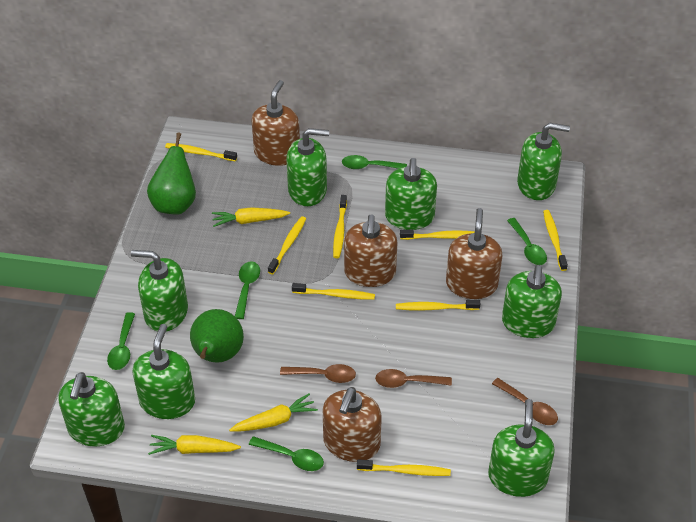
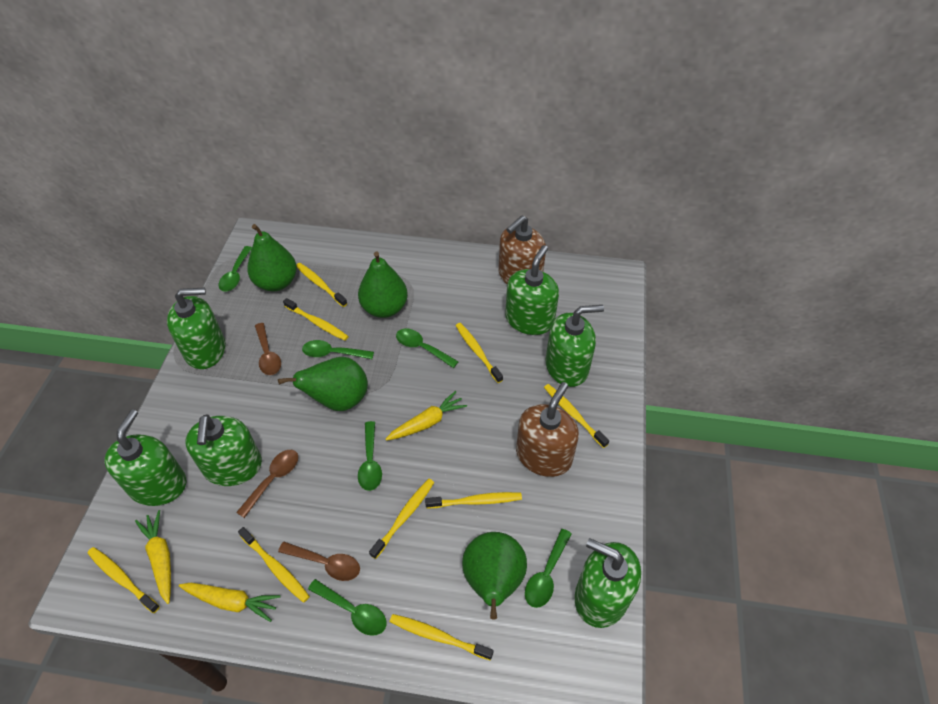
brown soap dispenser: [251,80,300,166] [323,387,382,462] [344,214,398,287] [446,208,503,299] = 4 -> [498,216,546,284] [516,382,579,477] = 2
green pear: [147,133,196,215] [190,309,244,363] = 2 -> [247,224,297,291] [278,357,368,411] [358,251,408,318] [462,532,527,620] = 4
green soap dispenser: [58,372,125,447] [131,250,188,332] [133,324,195,419] [286,128,329,206] [385,158,437,230] [488,399,555,497] [502,265,562,338] [517,123,570,200] = 8 -> [104,409,186,506] [167,288,226,369] [185,414,262,486] [505,245,559,335] [546,305,604,387] [575,538,641,628] = 6
green spoon: [107,312,135,370] [235,261,260,319] [249,436,324,471] [342,155,407,169] [507,218,547,265] = 5 -> [219,246,252,292] [302,340,374,359] [308,579,386,636] [358,421,382,491] [396,328,459,368] [525,529,572,608] = 6
yellow toothbrush: [165,143,237,162] [268,216,306,274] [292,283,375,300] [333,195,347,258] [357,459,451,476] [396,300,480,311] [400,230,475,240] [543,210,568,271] = 8 -> [87,547,160,613] [238,527,310,603] [283,298,349,341] [297,263,347,307] [369,479,434,559] [390,614,494,660] [425,492,522,508] [455,323,503,383] [544,384,609,448] = 9

